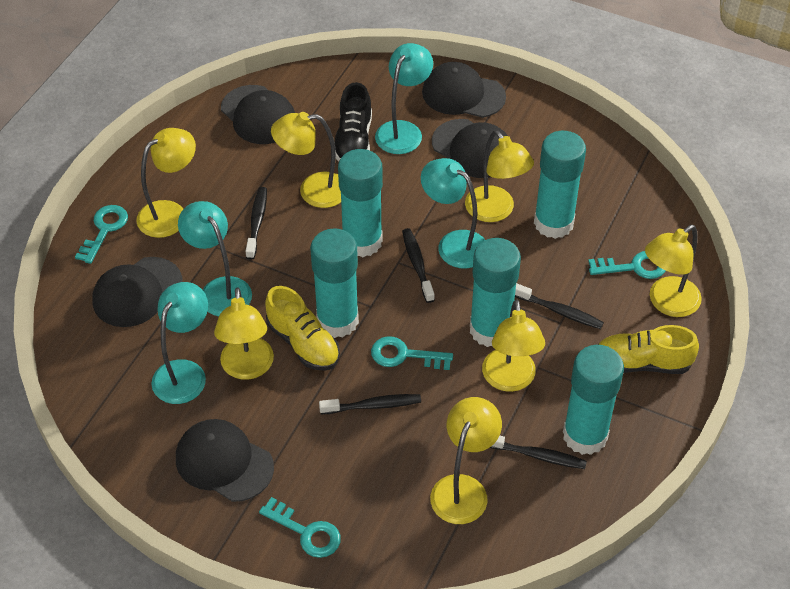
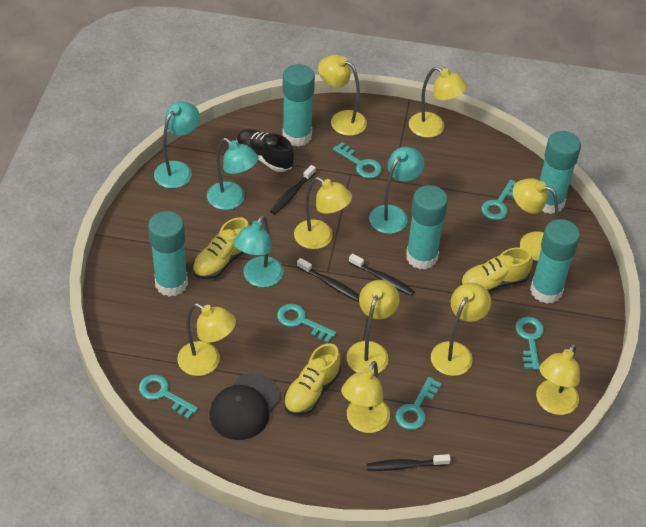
black cap: [92,257,183,327] [176,419,274,502] [221,85,295,144] [422,62,506,118] [432,119,508,178] = 5 -> [210,373,280,440] = 1
black toothbrush: [245,187,267,260] [319,394,421,414] [402,228,435,303] [490,436,587,469] [515,283,604,329] = 5 -> [270,165,316,214] [297,258,360,302] [349,253,415,296] [366,454,451,471] = 4
turquoise key: [75,205,128,264] [259,497,341,558] [371,336,453,370] [588,251,666,279] = 4 -> [139,374,198,419] [277,304,336,343] [333,142,382,178] [395,377,442,430] [481,180,516,220] [515,317,544,370] = 6
yellow lamp: [137,128,196,238] [214,287,274,380] [271,112,341,208] [430,397,502,524] [465,130,534,222] [482,299,545,392] [645,225,702,317] = 7 -> [177,303,236,376] [294,177,352,249] [318,55,367,136] [341,361,390,433] [347,280,400,373] [409,67,467,138] [431,283,491,376] [513,178,558,261] [536,343,580,415] = 9
yellow shoe: [265,286,340,371] [598,325,699,374] = 2 -> [193,217,250,279] [283,343,341,415] [461,248,533,292] = 3

